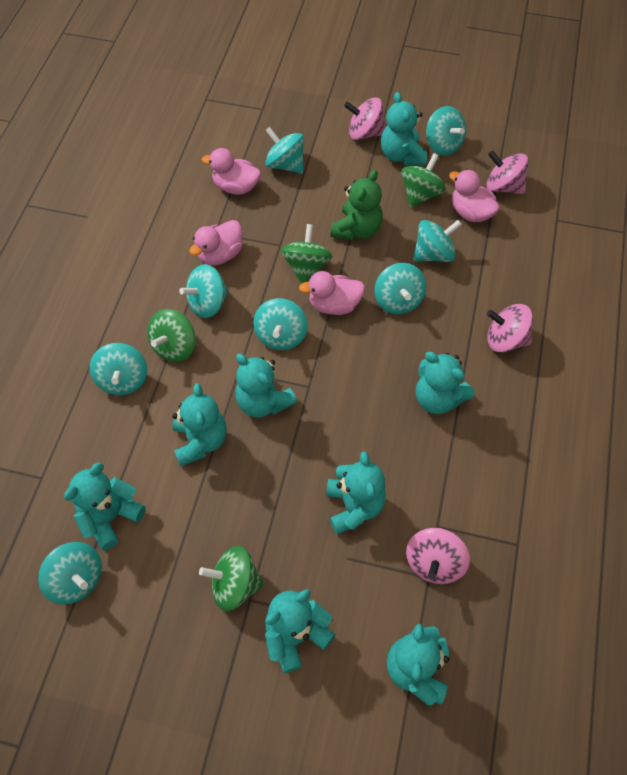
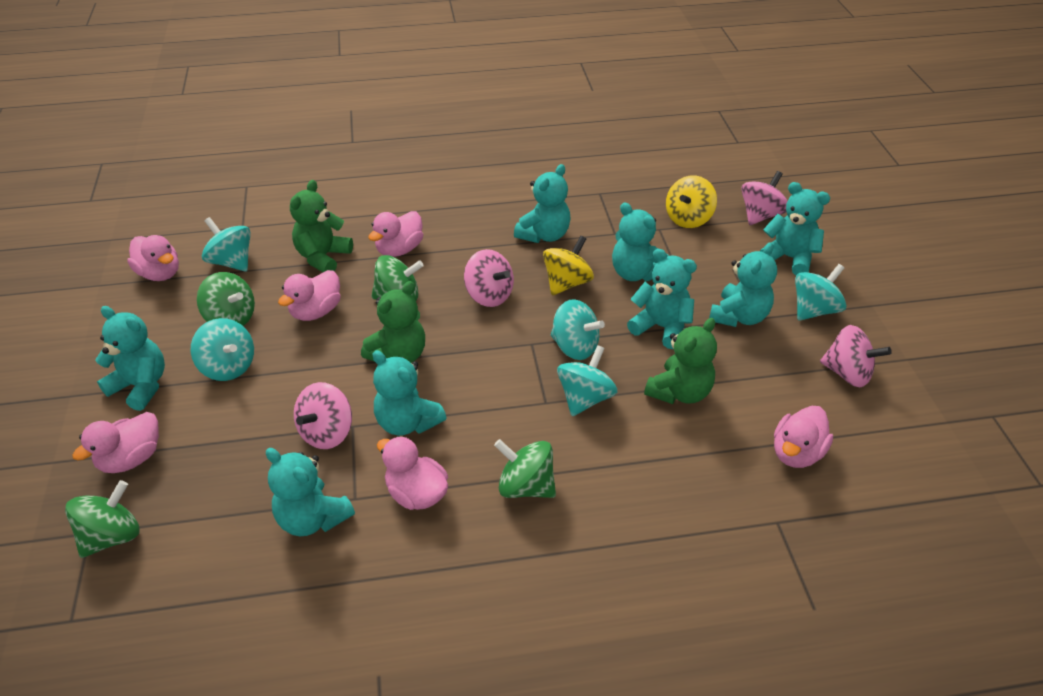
green teddy bear: [330,170,383,241] = 1 -> [290,180,353,272] [361,281,425,363] [644,318,717,404] = 3
pink duck: [189,220,242,265] [202,148,261,195] [299,271,365,315] [449,170,500,222] = 4 -> [72,412,159,473] [127,235,179,281] [278,270,341,321] [368,211,423,257] [377,436,448,510] [774,406,833,468] = 6
turquoise spinning top: [38,542,102,604] [89,343,147,395] [179,264,229,318] [253,298,308,350] [265,127,304,174] [375,263,426,314] [413,220,462,262] [426,106,466,156] = 8 -> [191,318,254,381] [202,217,251,272] [551,299,605,360] [557,345,617,416] [795,264,847,321] = 5
yellow spinning top: none = 0 -> [543,236,594,295] [666,175,717,228] = 2

